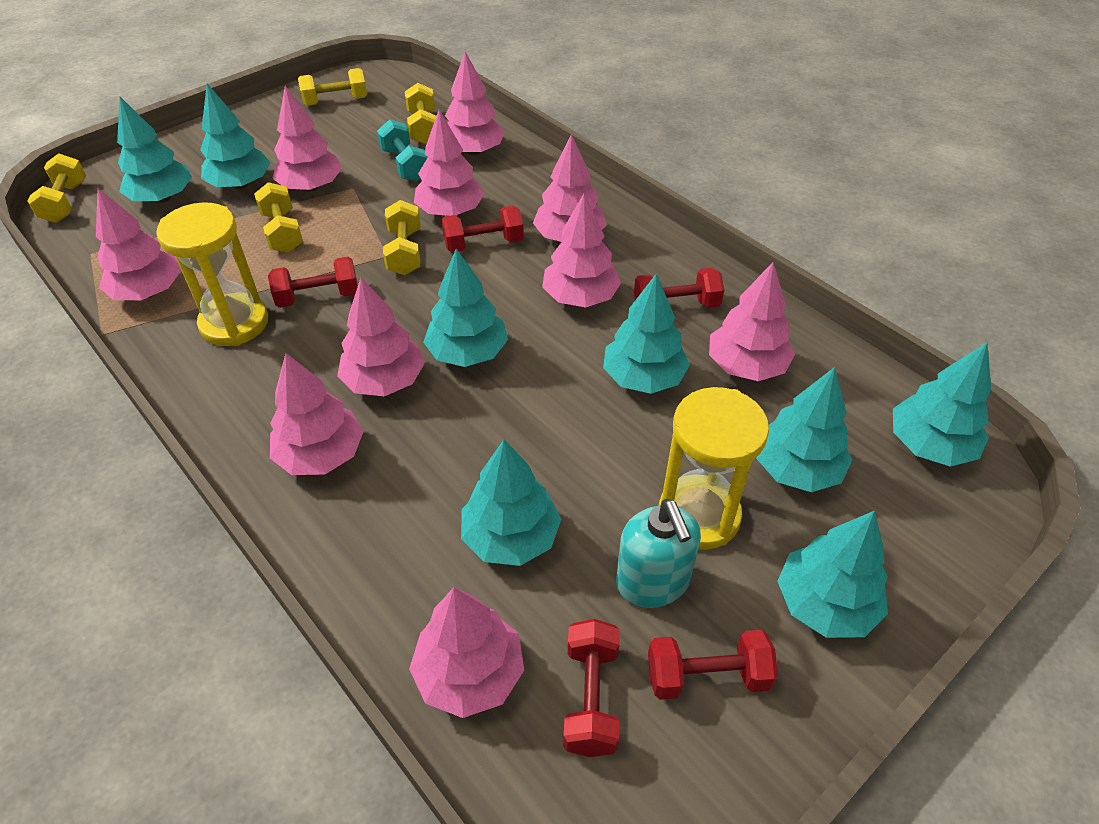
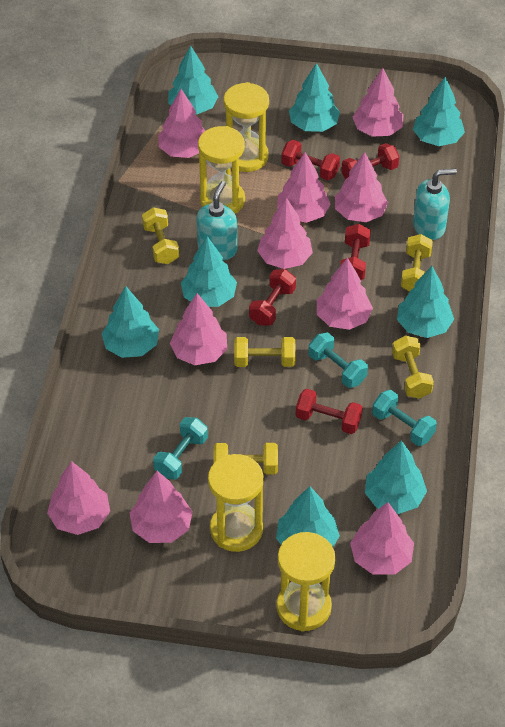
turquoise dumbbell: [377,119,428,181] = 1 -> [153,417,208,480] [308,332,368,388] [372,390,437,446] = 3
turquoise soap dispenser: [616,499,701,608] = 1 -> [197,181,237,260] [413,169,457,240] = 2
yellow hourglass: [156,202,268,346] [659,387,769,550] = 2 -> [198,126,245,213] [208,454,264,552] [224,82,269,172] [277,532,336,632] = 4

